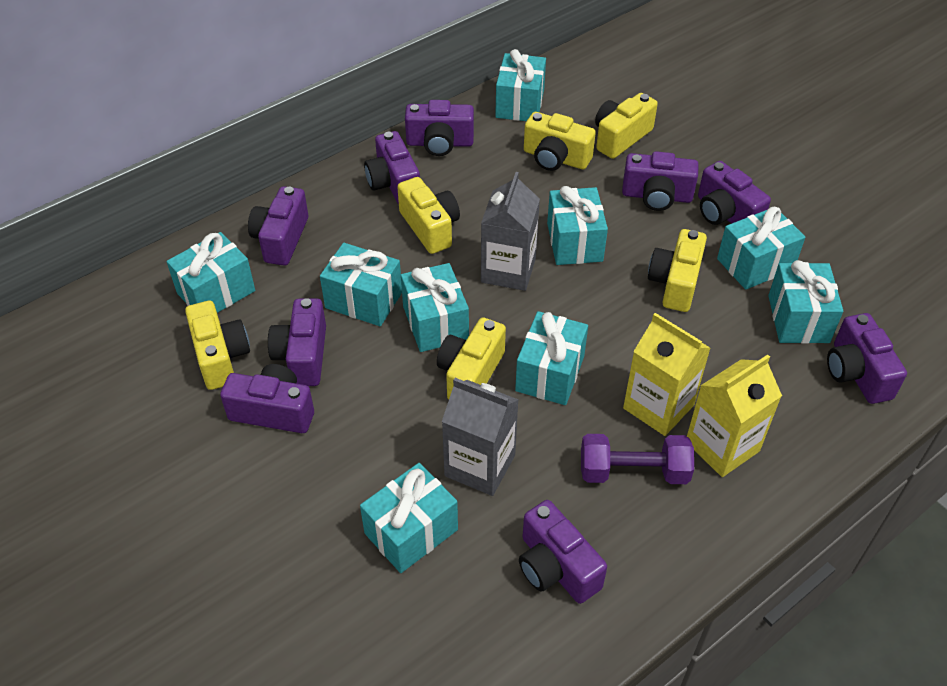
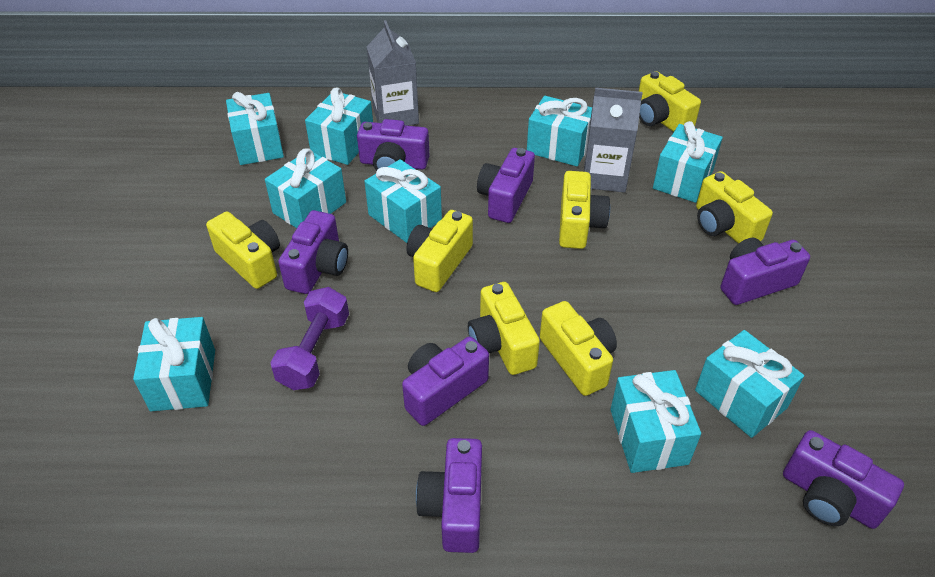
purple camera: [220,364,314,433] [248,186,308,266] [268,298,326,386] [364,131,420,204] [405,100,474,156] [519,500,607,604] [622,151,699,211] [698,161,771,225] [827,313,907,404] = 9 -> [278,210,348,294] [357,119,430,171] [402,336,489,426] [416,438,482,553] [477,148,535,223] [721,238,810,305] [783,430,904,529] = 7
yellow camera: [185,300,250,390] [397,177,460,254] [437,317,506,399] [524,112,596,171] [595,93,658,159] [648,229,707,312] = 6 -> [206,212,280,289] [406,210,473,292] [468,282,540,375] [540,301,617,396] [559,171,610,249] [639,71,701,132] [696,171,773,244] = 7
yellow carton: [623,313,711,436] [687,355,782,477] = 2 -> none = 0

